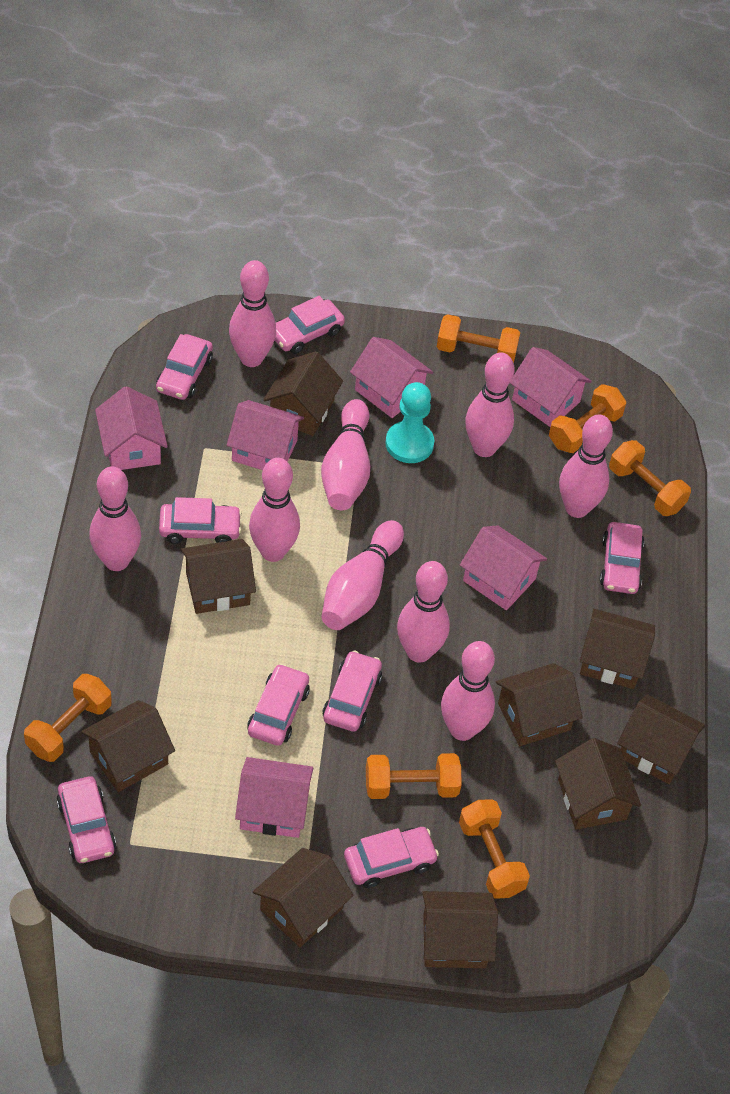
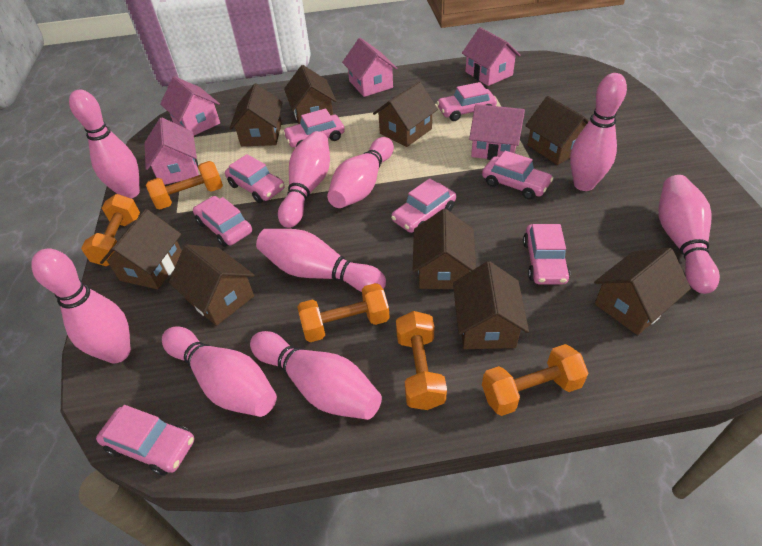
orange dumbbell: [24,674,112,762] [366,753,462,799] [437,314,520,363] [459,800,530,899] [549,384,626,453] [609,440,691,516] = 6 -> [81,194,140,266] [146,161,223,209] [297,283,390,342] [396,311,447,410] [482,344,588,416] = 5
pink house: [95,386,168,470] [227,400,304,470] [235,757,313,838] [350,337,433,418] [460,525,547,610] [510,347,592,427] = 6 -> [145,117,199,185] [160,76,220,135] [342,38,397,97] [462,27,521,86] [469,104,525,160] = 5
turquoise pawn: [385,382,434,463] = 1 -> none = 0

